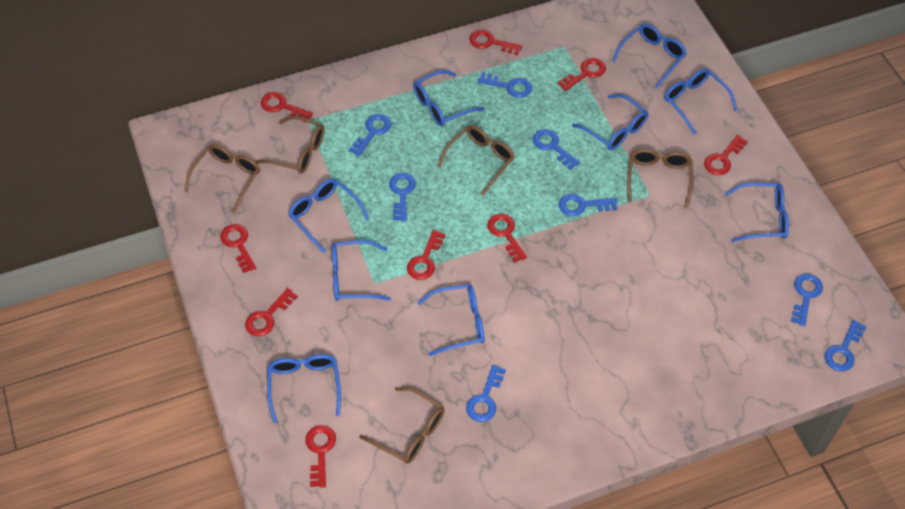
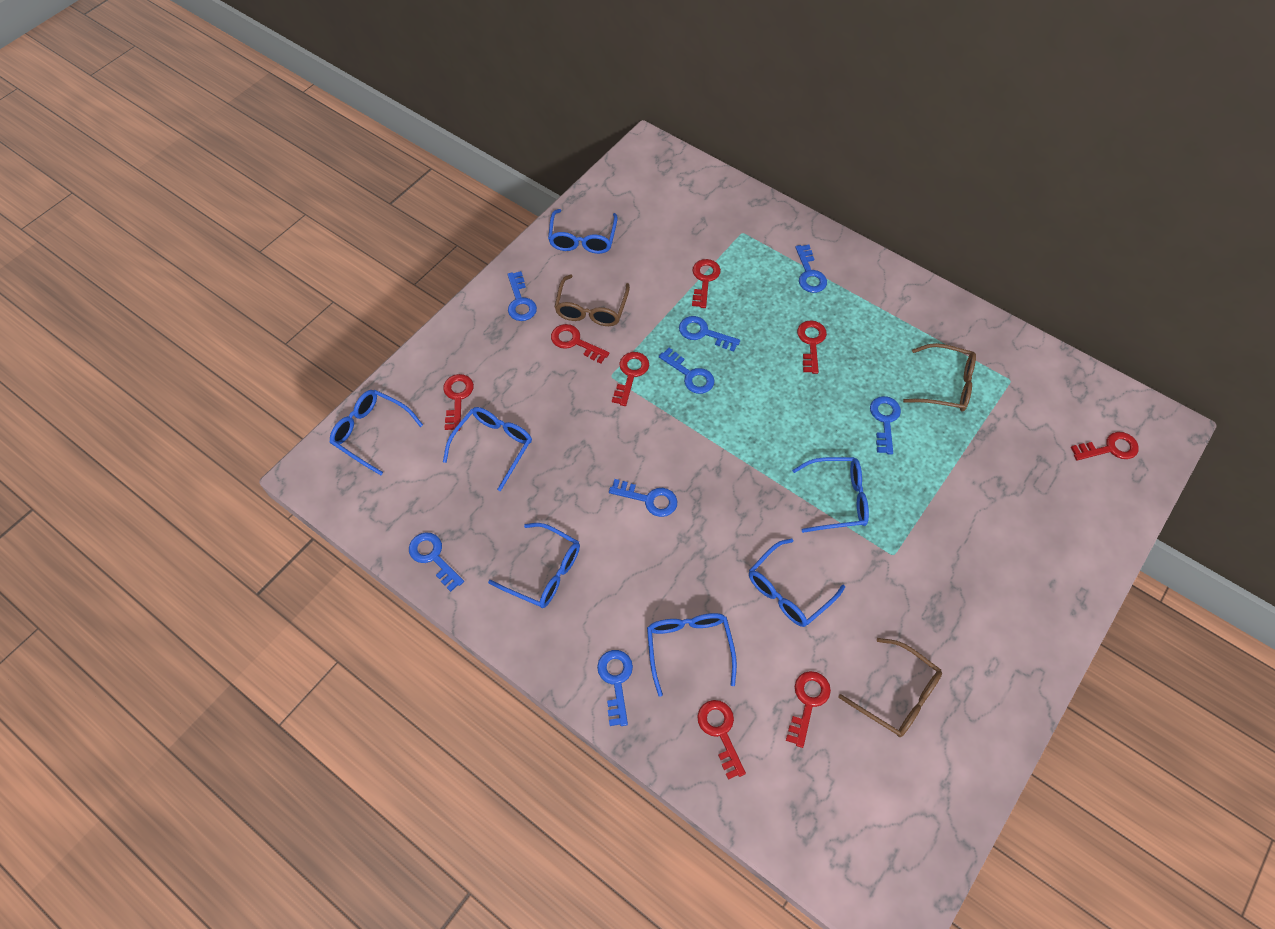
blue glasses: [267,354,341,423] [288,179,369,253] [332,240,391,301] [413,70,484,126] [417,284,485,356] [572,94,648,150] [612,24,687,88] [664,68,738,135] [725,182,789,242] = 9 -> [330,390,423,475] [443,407,532,491] [488,523,580,608] [548,209,618,254] [647,613,737,697] [749,539,845,627] [792,457,869,533] = 7
brown glasses: [184,144,260,213] [255,116,325,174] [359,387,445,464] [437,125,515,195] [627,149,693,208] = 5 -> [555,274,630,326] [839,638,942,737] [903,343,976,411] = 3
red key: [220,224,256,273] [245,288,298,336] [261,92,313,122] [305,425,336,488] [407,230,446,280] [469,30,522,55] [487,214,527,263] [558,58,606,91] [704,135,748,175] = 9 -> [443,374,474,431] [551,324,610,364] [612,352,649,406] [692,259,721,308] [697,700,746,780] [786,671,831,748] [797,320,827,374] [1071,432,1139,461] = 8

